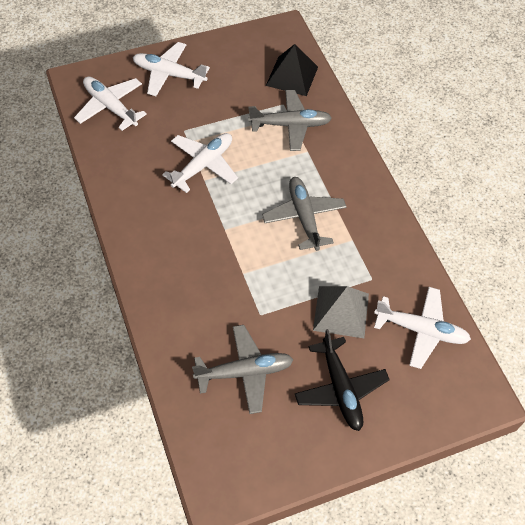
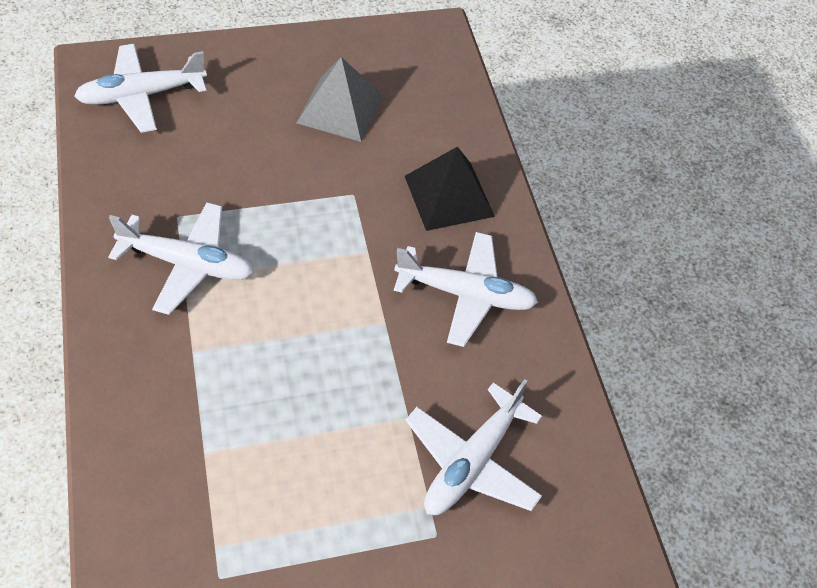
black plane: [295,329,390,431] = 1 -> none = 0
grey plane: [192,325,294,414] [248,90,332,151] [262,177,347,251] = 3 -> none = 0

